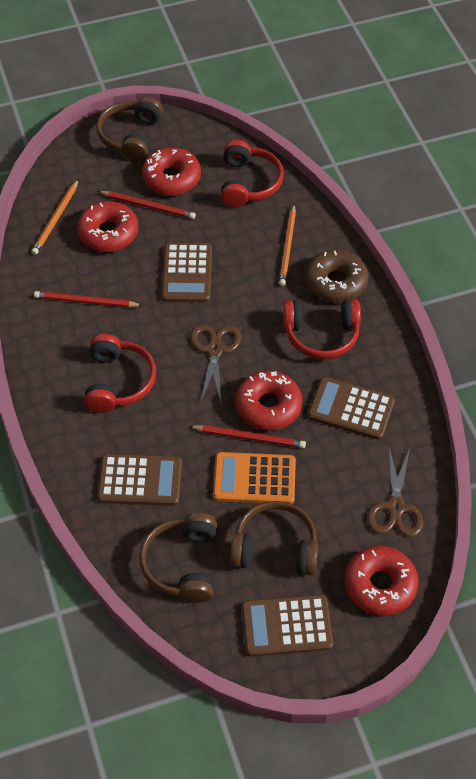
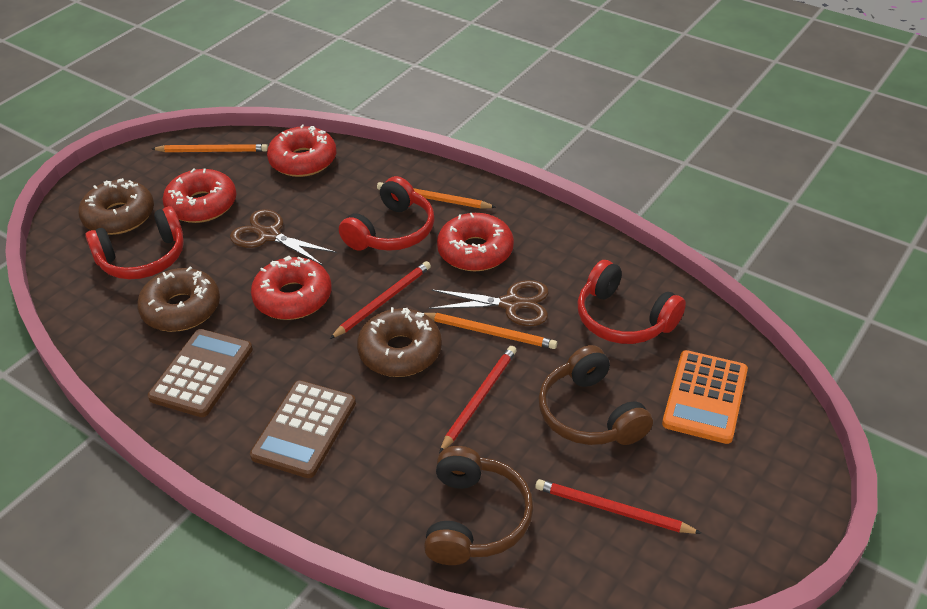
brown calculator: [97,454,182,506] [162,243,212,302] [242,594,333,657] [308,377,395,440] = 4 -> [148,329,253,417] [250,380,356,478] = 2
brown donut: [306,250,369,303] = 1 -> [78,178,154,235] [137,267,220,332] [357,307,442,377] = 3
brown headphones: [96,97,163,162] [139,513,217,603] [230,501,318,575] = 3 -> [424,446,533,565] [538,345,653,445] = 2
orange pencil: [31,179,79,255] [279,204,296,286] = 2 -> [152,144,268,152] [377,182,496,208] [424,313,557,349] = 3

